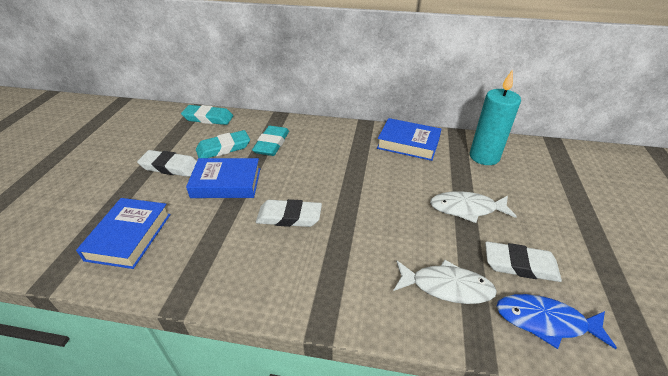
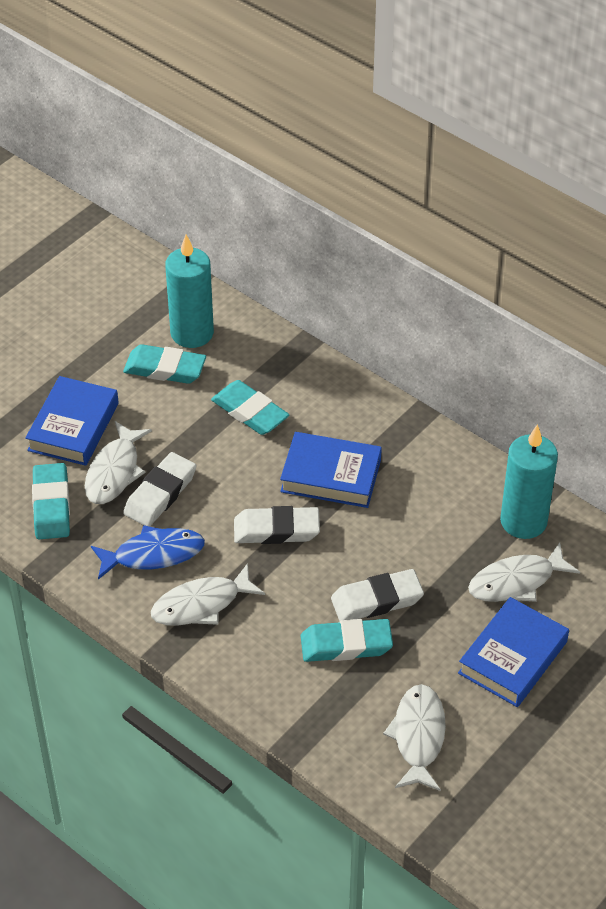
turquoise candle: [470,69,521,165] = 1 -> [165,235,214,348] [500,424,558,539] = 2
turquoise eraser: [181,105,233,125] [196,130,250,158] [252,126,289,156] = 3 -> [32,463,70,539] [123,344,206,384] [211,380,289,435] [301,619,393,662] = 4
white fish: [393,260,497,304] [430,191,517,223] = 2 -> [85,421,152,504] [151,563,265,626] [383,684,446,791] [468,542,580,602] = 4

